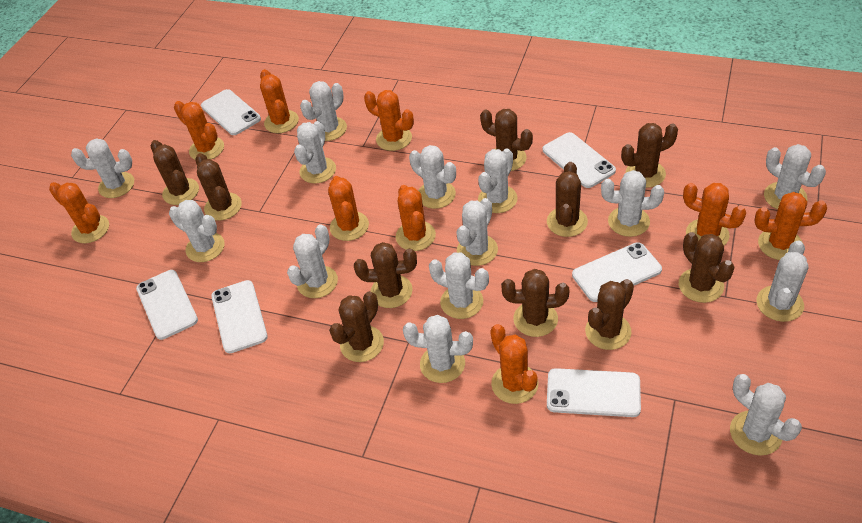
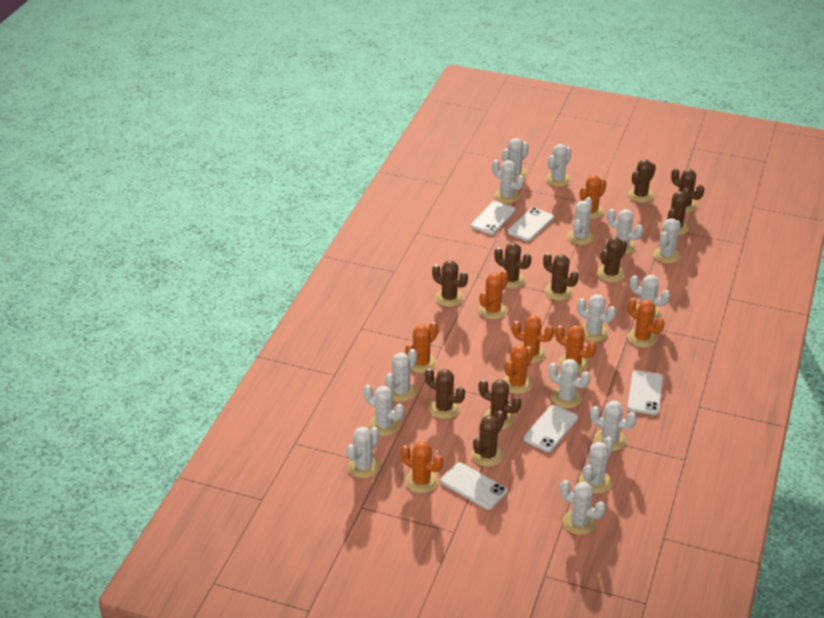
orange cactus: [49,182,109,243] [174,101,224,160] [260,69,299,133] [328,176,369,241] [364,90,414,151] [396,185,436,251] [490,324,538,404] [683,183,746,245] [755,192,827,260] = 9 -> [401,441,443,493] [405,322,438,373] [479,270,509,320] [503,345,533,394] [512,315,554,363] [555,325,596,373] [580,175,606,219] [627,298,664,348] = 8
white cactus: [71,138,134,198] [169,200,225,262] [287,224,338,298] [294,121,336,183] [300,81,347,141] [403,315,473,383] [409,145,456,209] [429,252,489,319] [457,198,498,266] [478,148,518,213] [601,170,664,237] [730,374,802,456] [756,240,808,322] [764,144,826,209] = 14 -> [346,427,380,478] [364,385,404,436] [385,349,417,402] [492,160,524,203] [502,138,529,181] [545,144,571,187] [548,359,590,408] [560,480,606,535] [567,197,594,245] [577,294,616,342] [579,437,614,494] [590,401,637,451] [607,209,643,254] [630,275,671,321] [653,218,681,263] = 15
white phone: [136,270,198,340] [201,89,261,135] [211,280,268,353] [543,132,616,188] [547,368,641,417] [572,242,662,302] = 6 -> [441,463,507,510] [471,201,516,235] [508,207,554,241] [524,405,578,452] [627,370,663,415] = 5

